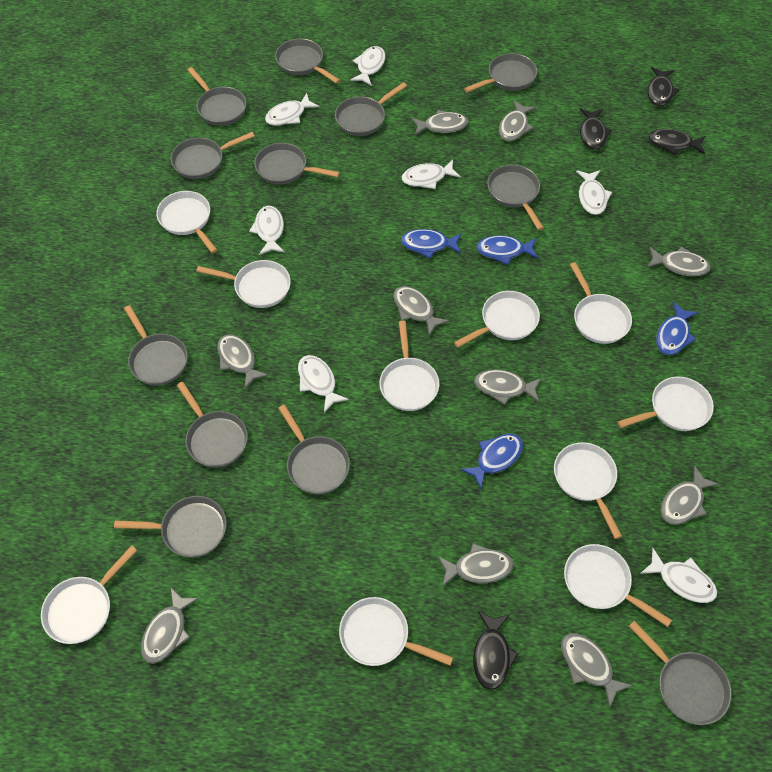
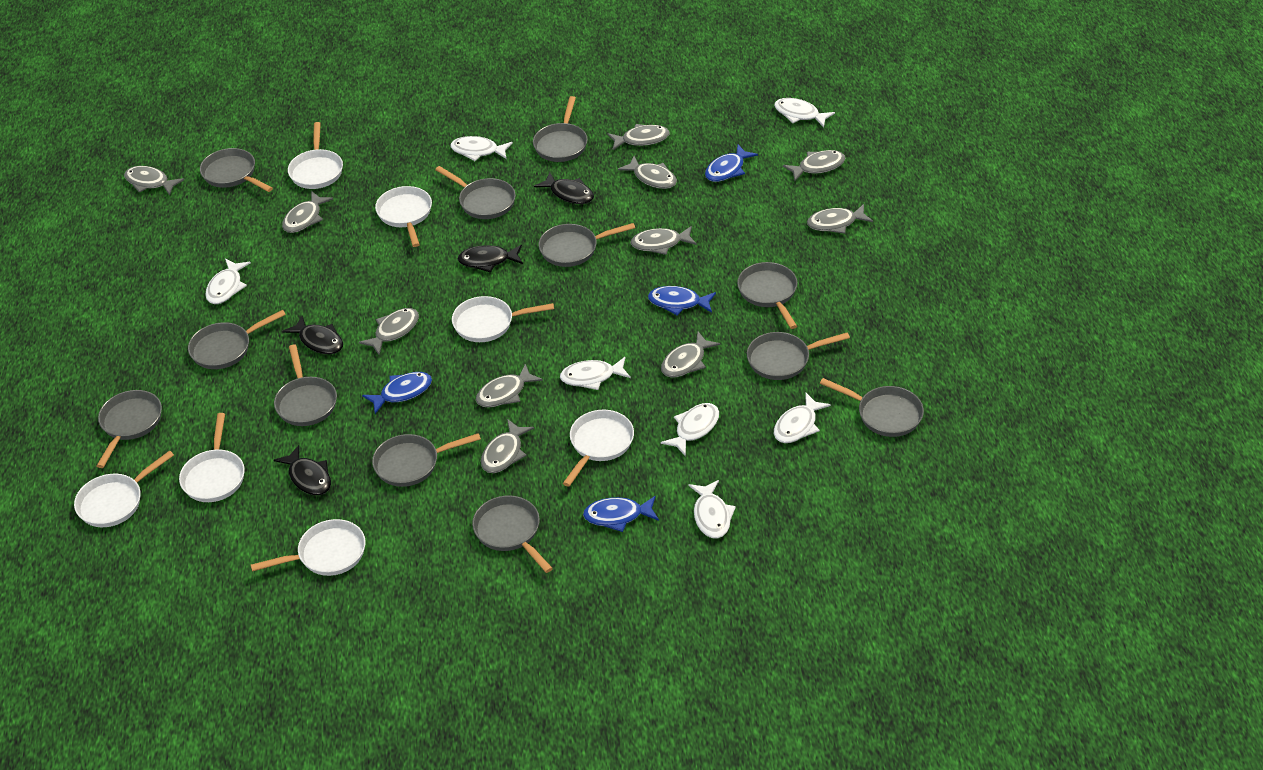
grey fish: [141,588,199,664] [218,334,269,389] [393,286,449,336] [411,110,468,135] [438,543,513,586] [474,369,541,405] [499,100,536,141] [561,633,633,708] [647,246,710,276] [661,465,719,525] = 10 -> [124,166,184,195] [282,191,333,233] [359,308,419,355] [476,364,543,408] [481,419,534,473] [608,124,670,150] [618,156,677,189] [631,226,697,255] [661,332,720,377] [783,150,845,181] [807,204,873,234] = 11
white pan: [41,545,137,644] [156,191,217,253] [196,260,291,308] [339,597,453,666] [379,321,439,411] [454,291,540,348] [554,442,622,539] [564,544,672,627] [570,262,632,344] [617,377,714,431] = 10 -> [74,450,174,527] [179,413,245,502] [251,519,366,576] [288,122,343,189] [375,186,432,247] [452,296,554,342] [563,410,634,487] = 7

